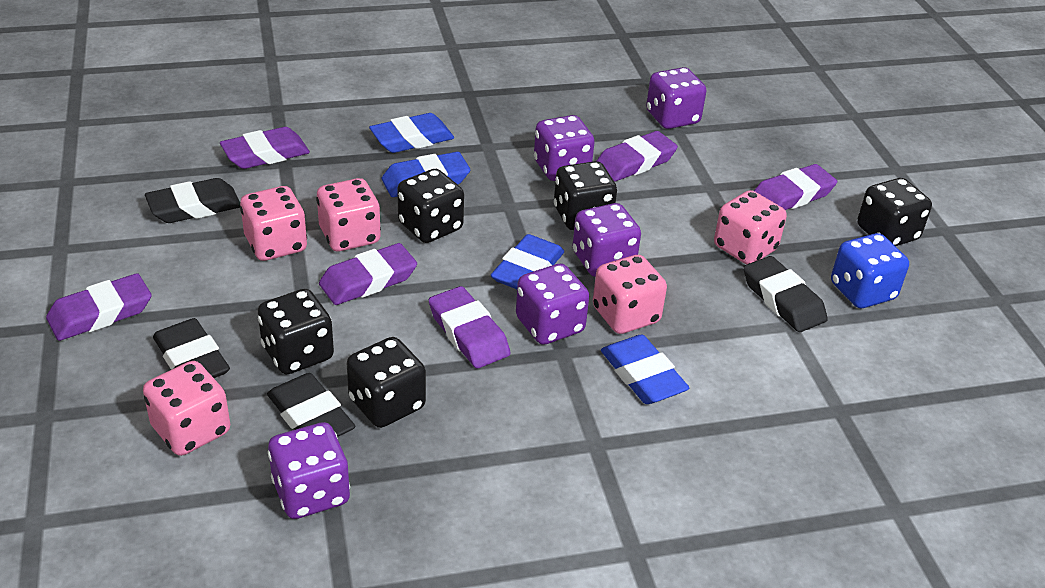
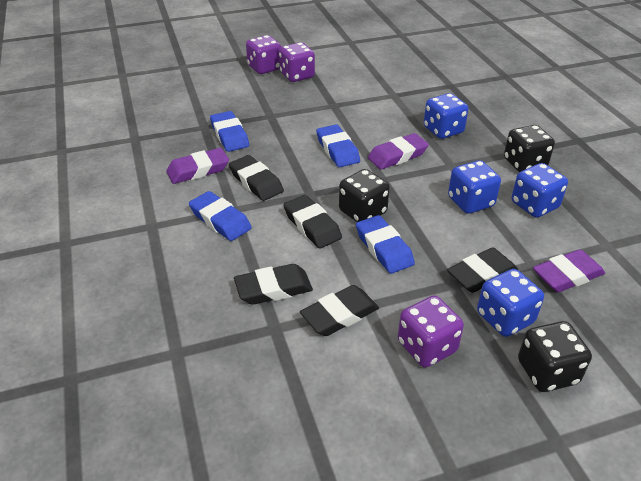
black dice: [258,289,334,374] [347,337,426,428] [397,169,464,243] [554,161,617,230] [857,178,932,246] = 5 -> [339,169,390,222] [504,125,555,172] [518,321,592,392] = 3
black eraser: [145,178,240,223] [153,318,230,378] [267,373,355,437] [744,256,828,332] = 4 -> [229,155,284,201] [234,264,313,305] [283,195,342,248] [300,285,379,336] [447,248,518,293] = 5
blue dice: [831,233,909,308] = 1 -> [424,93,468,139] [448,160,501,214] [477,269,544,337] [512,163,568,218] = 4
pink dice: [143,361,230,456] [240,186,307,261] [316,178,381,251] [593,255,667,334] [714,190,787,264] = 5 -> none = 0
purple dice: [268,422,350,519] [516,264,589,345] [534,115,595,181] [572,203,641,277] [646,67,706,129] = 5 -> [246,35,281,74] [279,42,315,82] [398,295,464,368] = 3
purple eraser: [46,273,152,341] [220,127,310,169] [319,243,417,305] [429,286,510,368] [597,131,678,181] [754,164,837,210] = 6 -> [166,148,229,184] [368,133,429,170] [533,249,605,292] = 3

